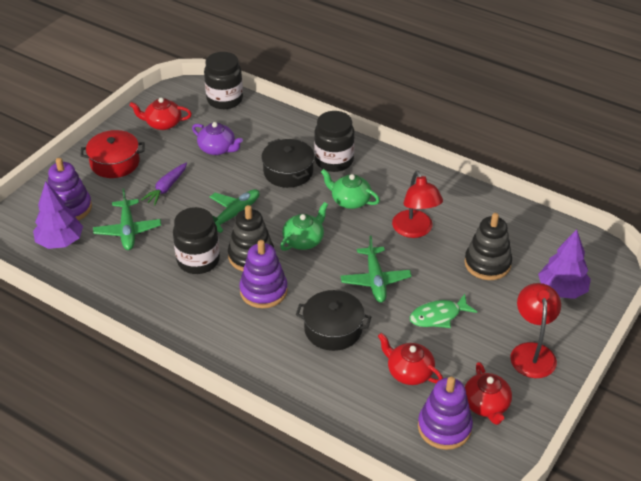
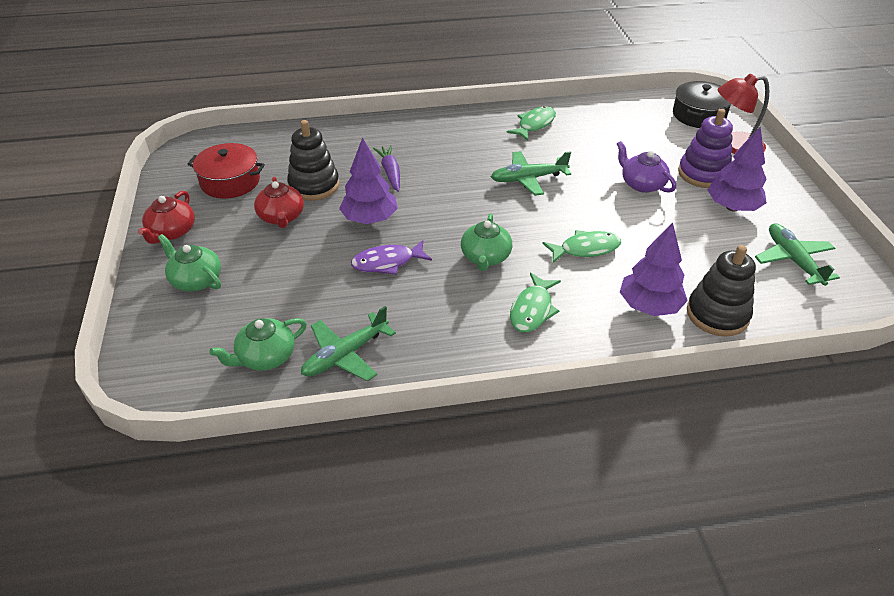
black jar: [173,207,220,274] [204,52,243,109] [314,111,355,172] = 3 -> none = 0
black pot: [262,139,314,188] [296,290,371,351] = 2 -> [673,81,732,128] = 1
green fish: [409,294,477,328] = 1 -> [507,106,556,141] [510,273,561,333] [542,230,621,263] = 3
green teapot: [280,202,328,251] [321,169,380,209] = 2 -> [158,234,221,292] [209,318,307,371] [461,214,512,271] = 3
purple fish: none = 0 -> [351,240,432,275] = 1
purple stacking toy: [48,158,92,221] [239,240,288,308] [418,377,473,450] = 3 -> [678,109,733,188] = 1
purple tree: [33,181,83,249] [538,229,591,299] = 2 -> [339,137,398,224] [620,222,688,316] [707,126,767,211] = 3
red lamp: [392,171,443,238] [510,283,561,378] = 2 -> [718,74,769,154] = 1
red teapot: [129,98,192,130] [378,333,443,385] [465,362,512,425] = 3 -> [138,191,195,244] [254,177,304,228] = 2

